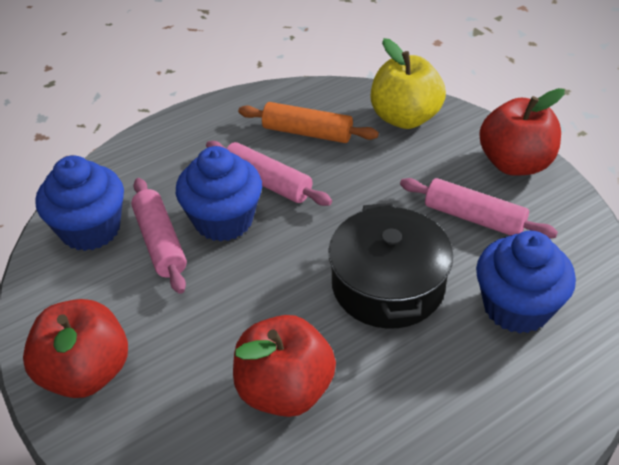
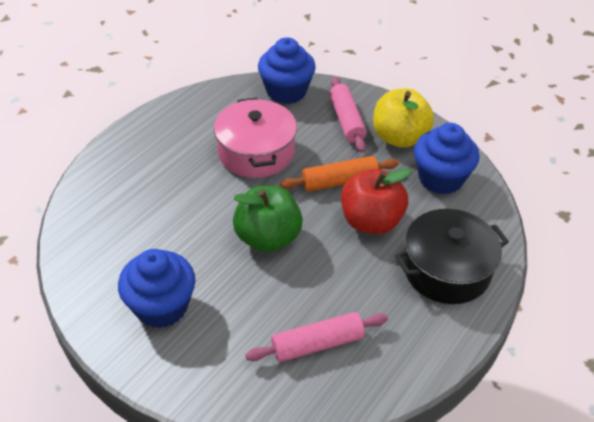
green apple: none = 0 -> [233,186,303,253] = 1
pink pot: none = 0 -> [214,98,297,178] = 1
pink rolling pin: [131,178,187,294] [206,141,332,206] [400,178,558,239] = 3 -> [245,312,388,362] [330,77,367,152] = 2
red apple: [23,299,128,398] [233,315,336,417] [480,88,565,176] = 3 -> [341,169,411,234] = 1

